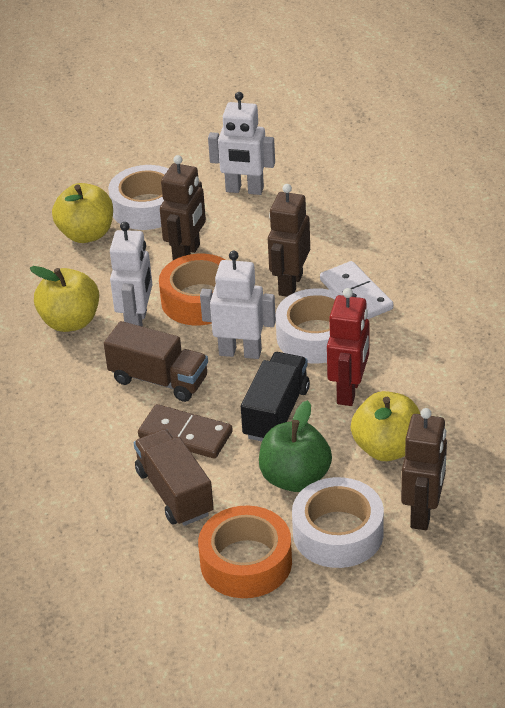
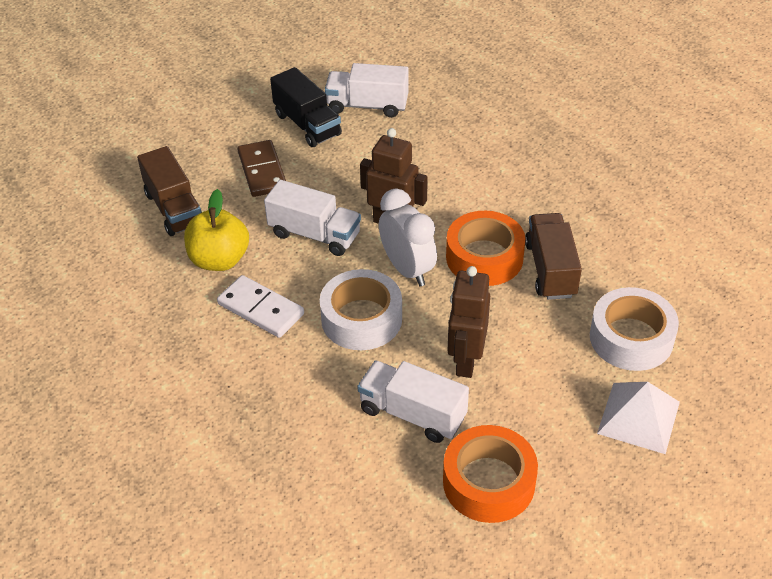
brown robot: [160,155,206,260] [268,184,310,297] [401,408,447,530] = 3 -> [360,128,428,224] [448,266,490,378] = 2
green apple: [259,400,332,492] = 1 -> none = 0
red robot: [327,288,369,406] = 1 -> none = 0
white clock: none = 0 -> [379,189,437,286] = 1
white pyramid: none = 0 -> [597,382,680,454] = 1
white robot: [110,222,152,327] [200,251,276,359] [208,92,275,195] = 3 -> none = 0
white tape: [108,165,168,230] [276,288,343,364] [292,477,384,568] = 3 -> [320,269,402,350] [590,287,679,371] = 2
white truck: none = 0 -> [264,180,361,256] [325,63,409,118] [357,361,469,443] = 3
yellow apple: [30,266,99,332] [52,183,113,243] [351,391,420,461] = 3 -> [184,189,249,271] = 1

